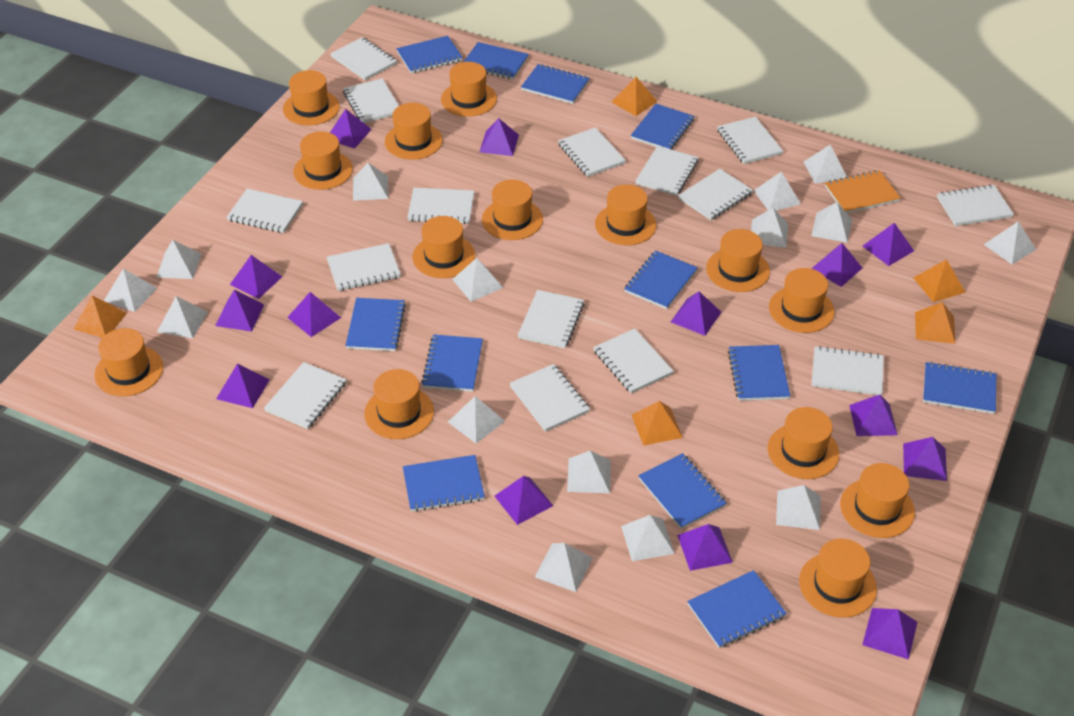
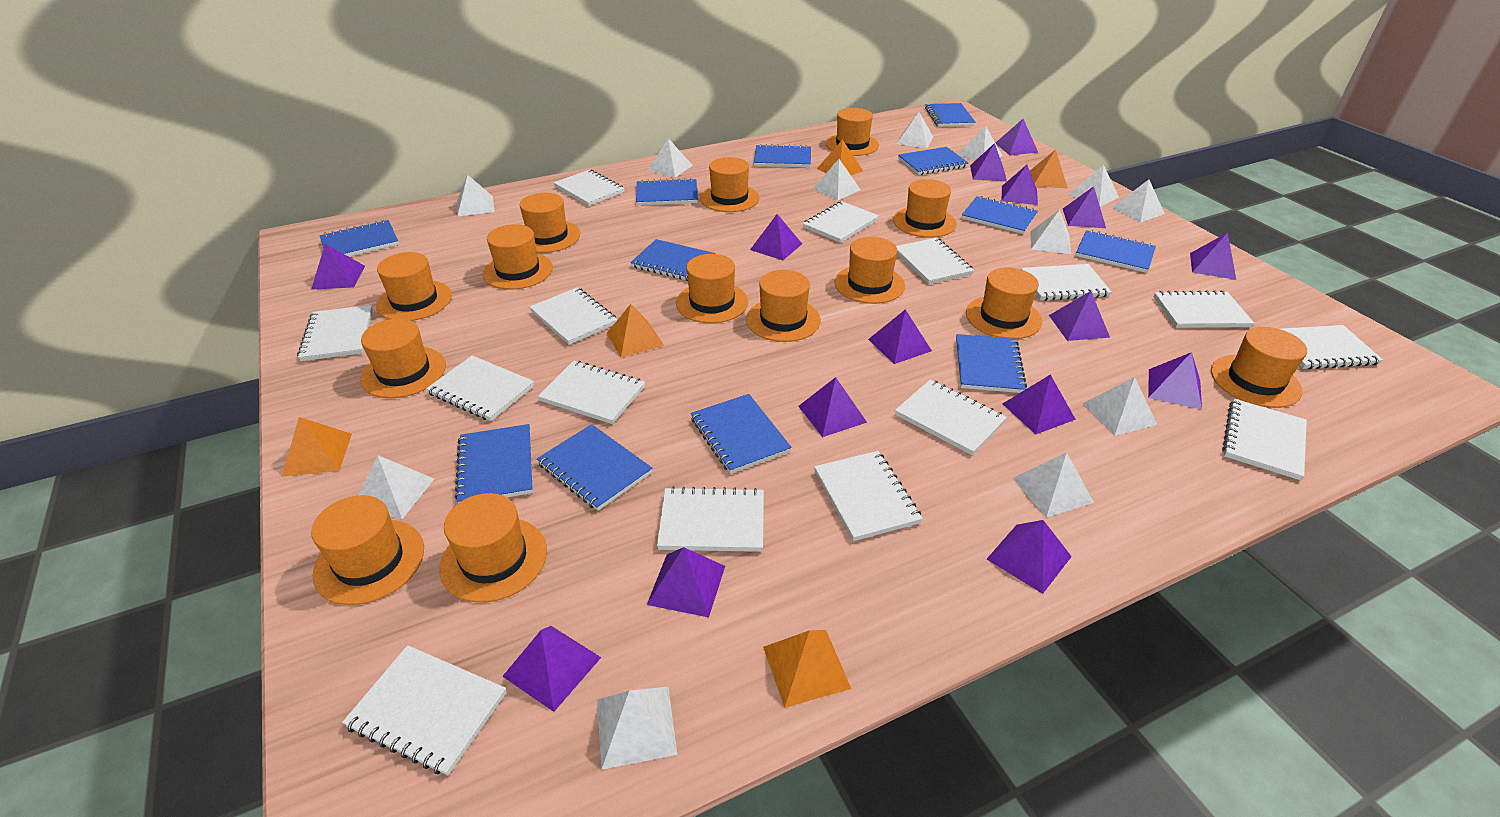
orange notebook: [825,170,901,213] = 1 -> none = 0
purple pyramid: [215,289,264,331] [216,364,270,408] [230,255,282,299] [287,292,341,337] [330,109,372,149] [480,118,519,156] [495,476,553,525] [671,291,721,336] [677,524,733,571] [811,243,862,287] [849,395,898,436] [862,608,918,660] [863,223,914,266] [903,437,947,481] = 14 -> [311,244,365,290] [502,626,601,712] [647,547,725,618] [750,214,802,260] [798,377,867,437] [868,309,932,364] [970,143,1007,181] [987,520,1072,594] [996,119,1038,155] [1002,165,1038,205] [1003,374,1076,434] [1049,291,1110,341] [1063,186,1106,228] [1148,352,1202,410] [1190,232,1236,280] = 15
white pyramid: [104,269,157,312] [157,240,201,279] [157,296,208,339] [353,163,388,201] [448,396,505,444] [452,258,503,302] [535,543,593,592] [567,451,611,493] [621,515,675,561] [751,208,788,248] [754,172,801,211] [776,485,821,530] [804,145,847,184] [811,202,852,243] [984,221,1036,264] = 15 -> [358,455,434,519] [457,175,494,217] [597,687,677,770] [648,138,693,178] [813,159,861,200] [897,112,933,148] [957,126,1002,161] [1013,452,1094,518] [1030,210,1071,254] [1069,165,1119,207] [1082,377,1157,436] [1112,179,1165,223] = 12

